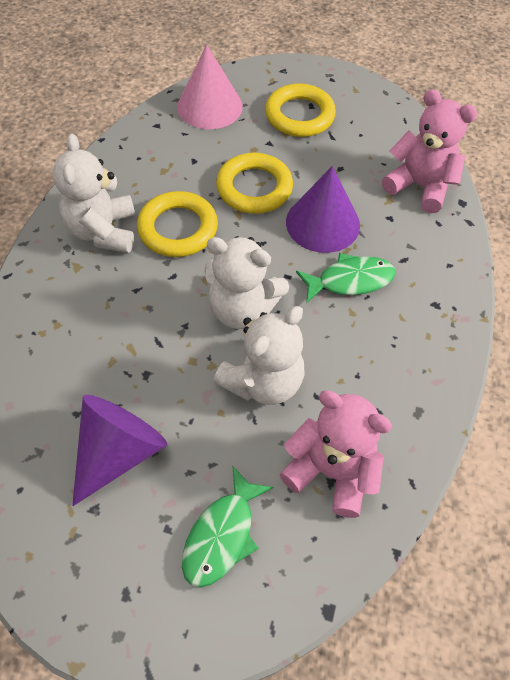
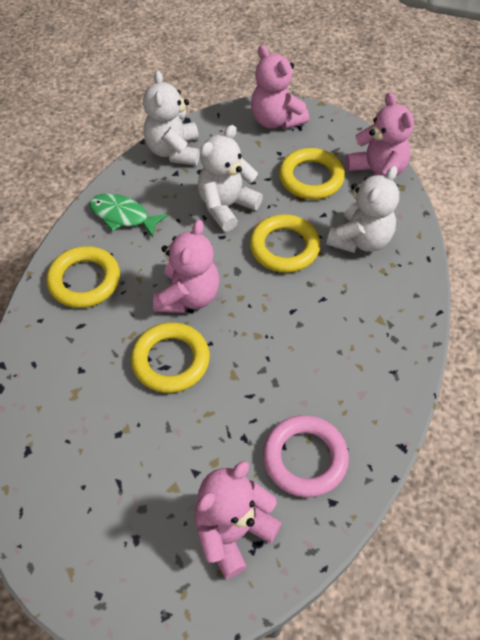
green fish: [182,465,274,588] [296,253,396,304] = 2 -> [89,193,168,237] = 1
pink cone: [177,45,243,129] = 1 -> none = 0
pink ring: none = 0 -> [263,415,349,497] = 1
pink teddy bear: [280,390,392,518] [382,89,477,213] = 2 -> [153,220,220,313] [195,461,282,579] [251,45,309,129] [345,92,414,177] = 4
purple cone: [72,395,167,506] [286,166,360,253] = 2 -> none = 0
yellow ring: [137,191,218,257] [216,153,293,214] [265,83,336,137] = 3 -> [46,246,120,308] [131,322,210,393] [250,214,320,273] [279,148,345,200] = 4

